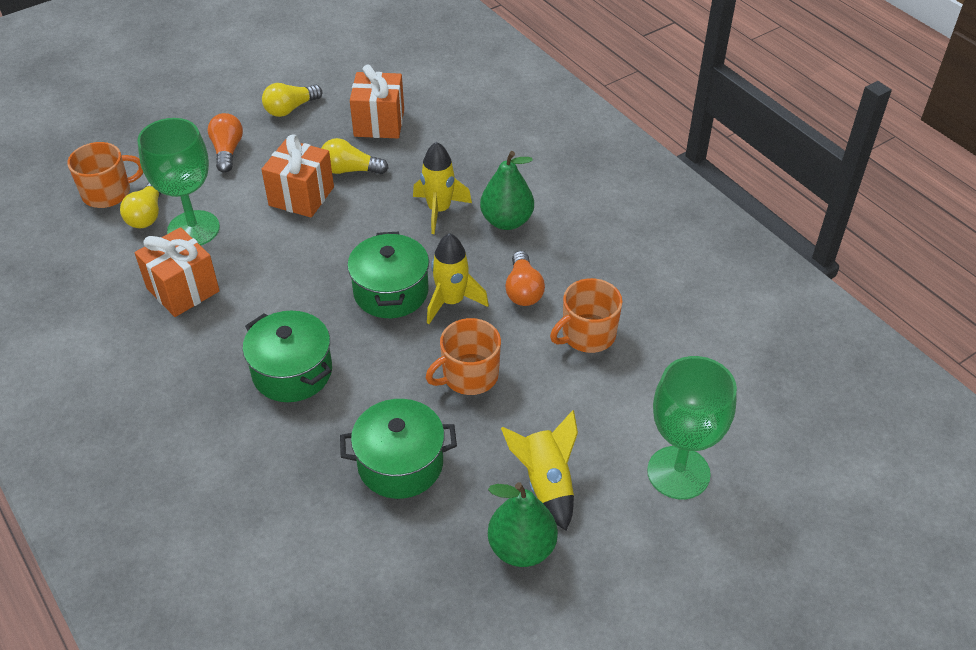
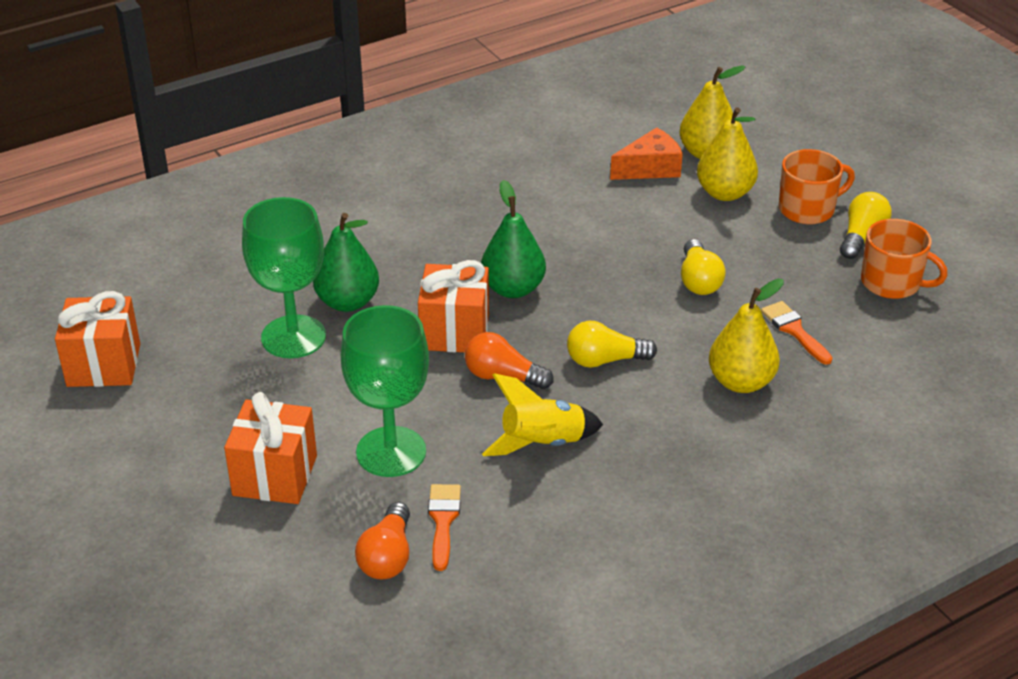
green pot: [243,311,332,402] [340,399,457,499] [347,232,429,318] = 3 -> none = 0
orange brush: none = 0 -> [428,484,461,571] [761,301,832,365] = 2
orange cheese: none = 0 -> [610,127,683,180] = 1
orange mug: [67,142,143,208] [426,318,501,395] [550,278,623,353] = 3 -> [779,149,855,224] [861,219,948,299] = 2
yellow pear: none = 0 -> [680,65,745,159] [697,107,758,201] [709,279,784,393] = 3
yellow rocket: [413,142,472,234] [427,233,489,324] [501,410,578,531] = 3 -> [482,373,603,456] = 1

